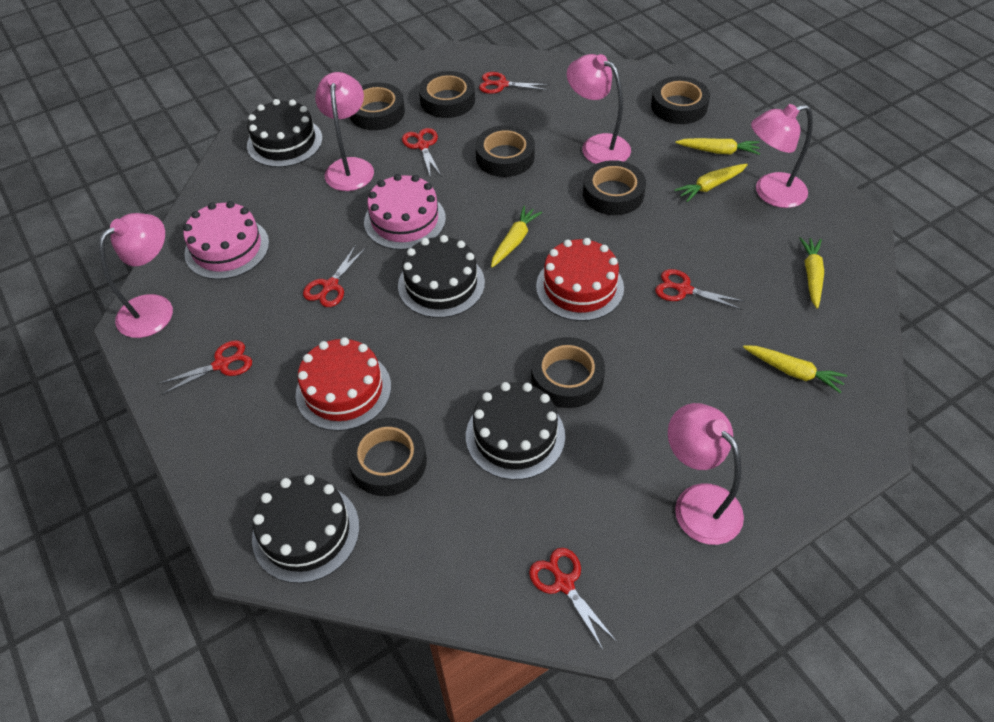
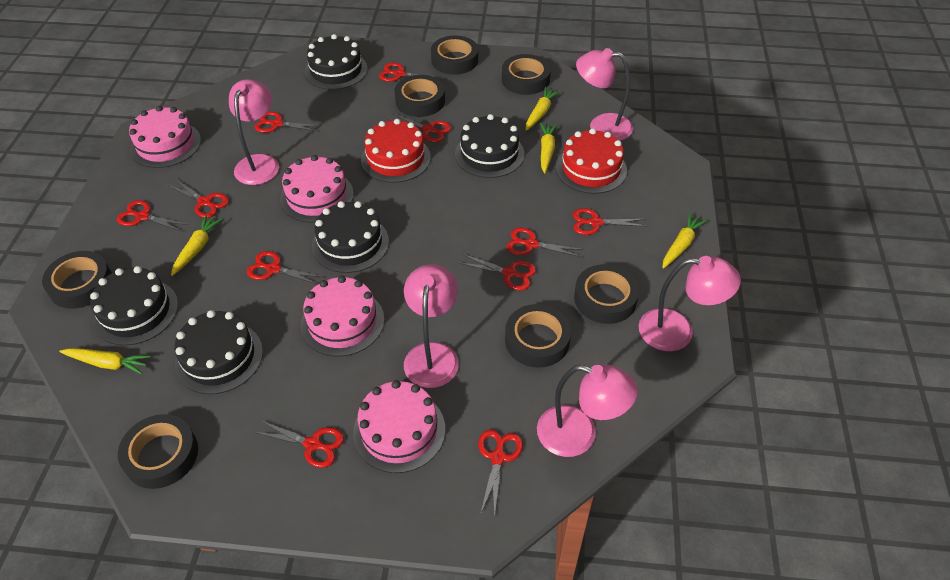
black cake: [247,99,322,167] [252,475,359,583] [398,235,485,318] [466,382,565,480] = 4 -> [90,266,178,345] [174,310,263,394] [305,34,368,90] [312,201,389,273] [455,114,524,178] = 5
pink cake: [183,201,269,280] [364,174,446,250] = 2 -> [129,106,201,168] [280,155,354,223] [301,276,384,357] [353,380,445,473] = 4
red scissors: [158,340,252,395] [303,245,366,307] [402,128,442,178] [479,72,550,94] [529,548,617,650] [655,269,745,310] = 6 -> [117,200,189,231] [167,179,229,218] [247,251,323,285] [254,111,321,133] [254,421,344,468] [379,62,442,82] [387,113,451,142] [459,254,536,290] [478,429,523,518] [506,228,584,257] [573,208,648,235] = 11

